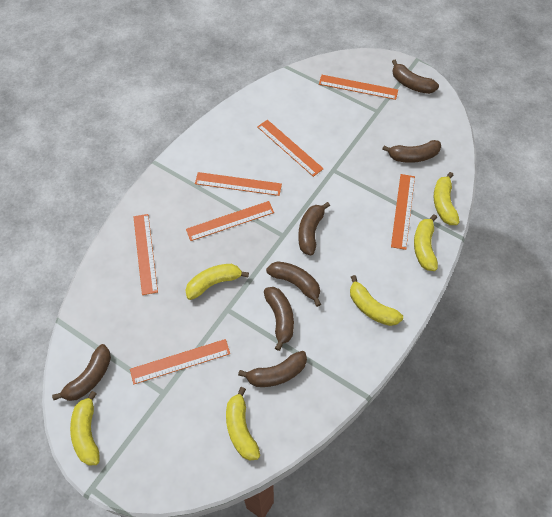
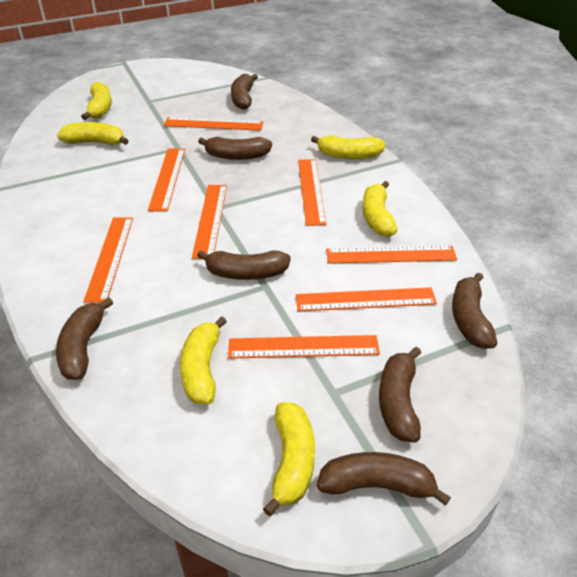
orange ruler: [130,339,230,384] [133,214,158,295] [186,201,274,241] [195,172,282,196] [257,120,324,177] [319,75,398,100] [391,174,415,250] = 7 -> [83,218,133,303] [148,149,185,212] [164,117,263,130] [192,185,227,259] [228,335,380,358] [296,287,437,312] [298,159,327,226] [326,246,457,264] = 8

